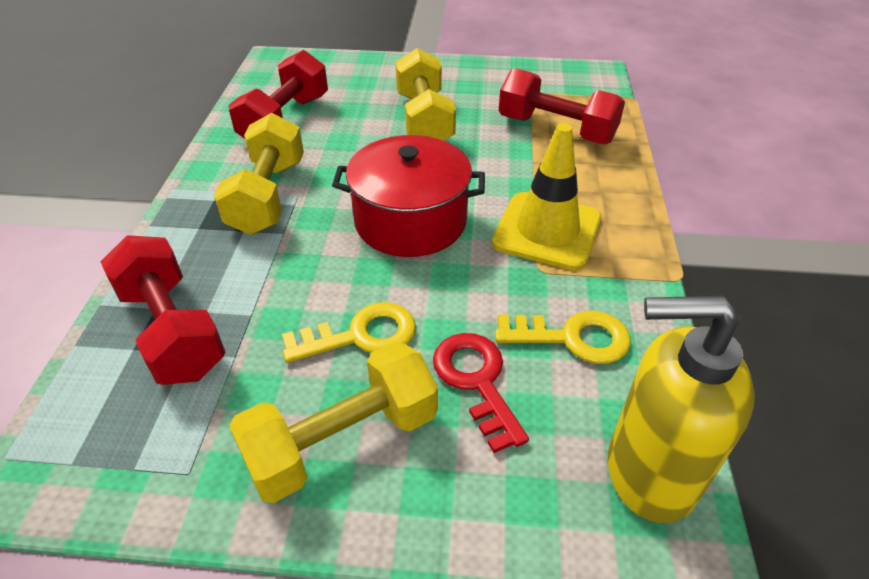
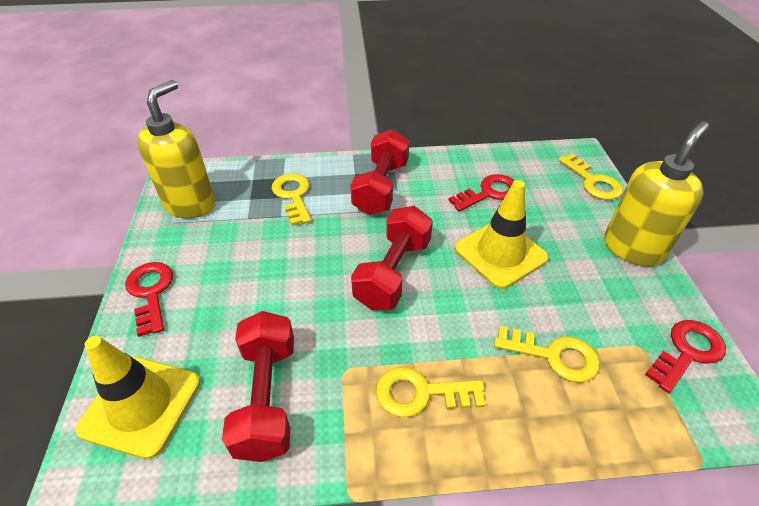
red key: [433,333,529,453] = 1 -> [125,262,173,337] [448,174,515,211] [645,320,726,393] = 3
red pot: [332,135,485,257] = 1 -> none = 0
yellow dumbbell: [214,113,304,235] [229,341,438,503] [395,48,456,141] = 3 -> none = 0
yellow key: [282,302,416,363] [495,311,631,364] = 2 -> [272,173,311,226] [376,367,485,417] [494,326,600,383] [558,153,623,200] = 4
yellow soap dispenser: [608,296,755,523] = 1 -> [137,80,215,219] [604,121,709,266] = 2
yellow traffic cone: [492,123,601,270] = 1 -> [75,336,200,459] [455,180,549,289] = 2

